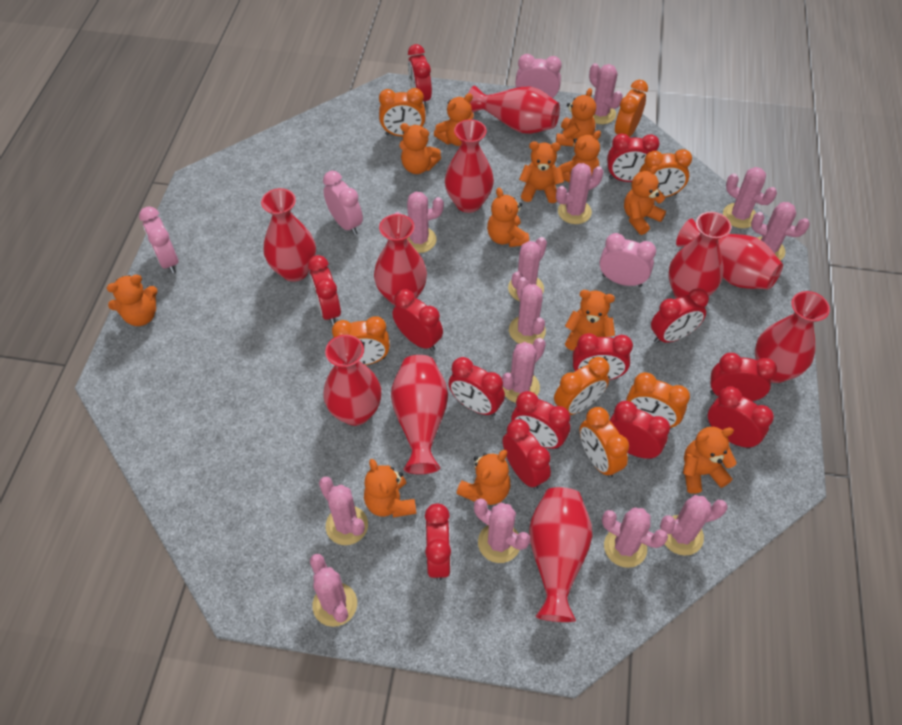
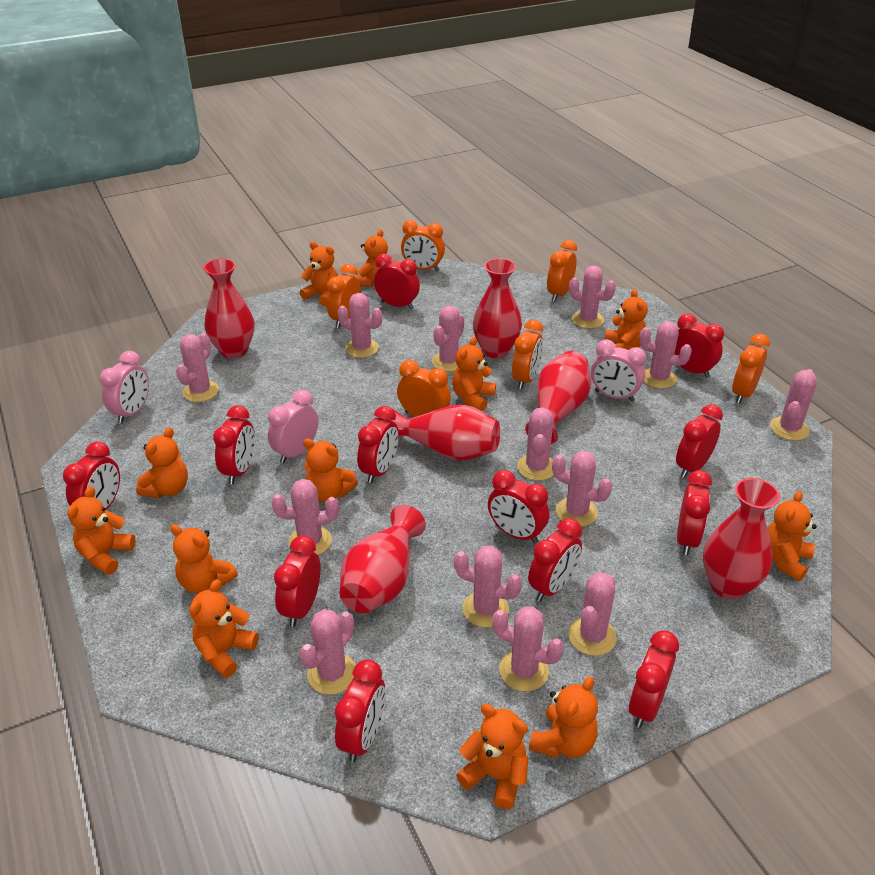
orange clock: [332,316,390,365] [379,88,426,136] [554,357,609,415] [580,407,629,478] [615,80,648,137] [626,372,690,429] [639,149,692,197] = 7 -> [327,264,361,328] [397,360,451,417] [401,220,445,271] [512,320,543,389] [547,240,577,302] [732,334,770,404] = 6
pink clock: [139,206,178,274] [323,171,363,235] [515,54,562,98] [599,233,656,287] = 4 -> [100,351,149,424] [268,390,318,463] [591,340,646,402] = 3
red clock: [308,255,341,325] [392,289,443,351] [408,44,432,108] [425,504,451,581] [448,357,505,416] [503,419,551,490] [511,391,570,449] [573,333,633,380] [607,133,659,182] [610,401,670,459] [651,288,709,344] [708,386,774,449] [710,353,777,401] = 13 -> [63,441,120,510] [213,405,255,484] [274,535,320,627] [335,659,385,762] [357,406,399,483] [374,254,420,309] [488,470,549,544] [528,518,582,602] [629,630,679,728] [674,313,724,378] [676,404,723,478] [677,470,712,555] = 12
red vase: [261,188,316,282] [323,335,381,426] [374,214,427,306] [391,355,448,474] [445,119,494,213] [469,86,560,134] [529,487,593,622] [669,212,731,298] [676,218,783,289] [755,291,830,383] = 10 -> [203,259,255,359] [340,505,426,613] [387,404,500,460] [473,258,522,358] [525,351,591,444] [703,478,780,599] = 6

